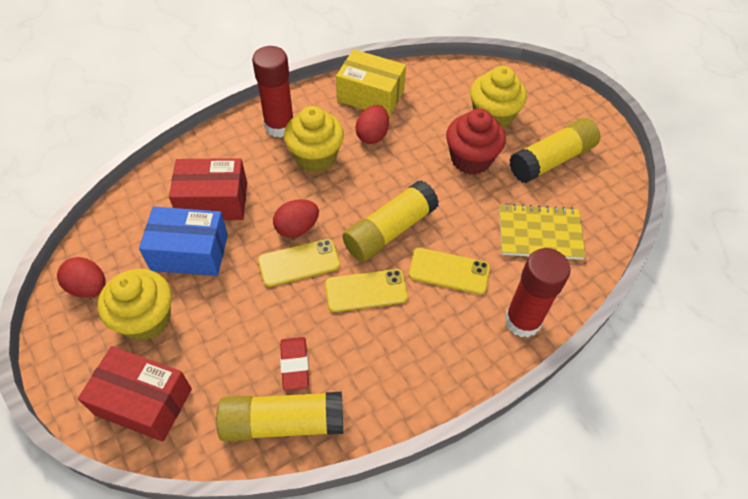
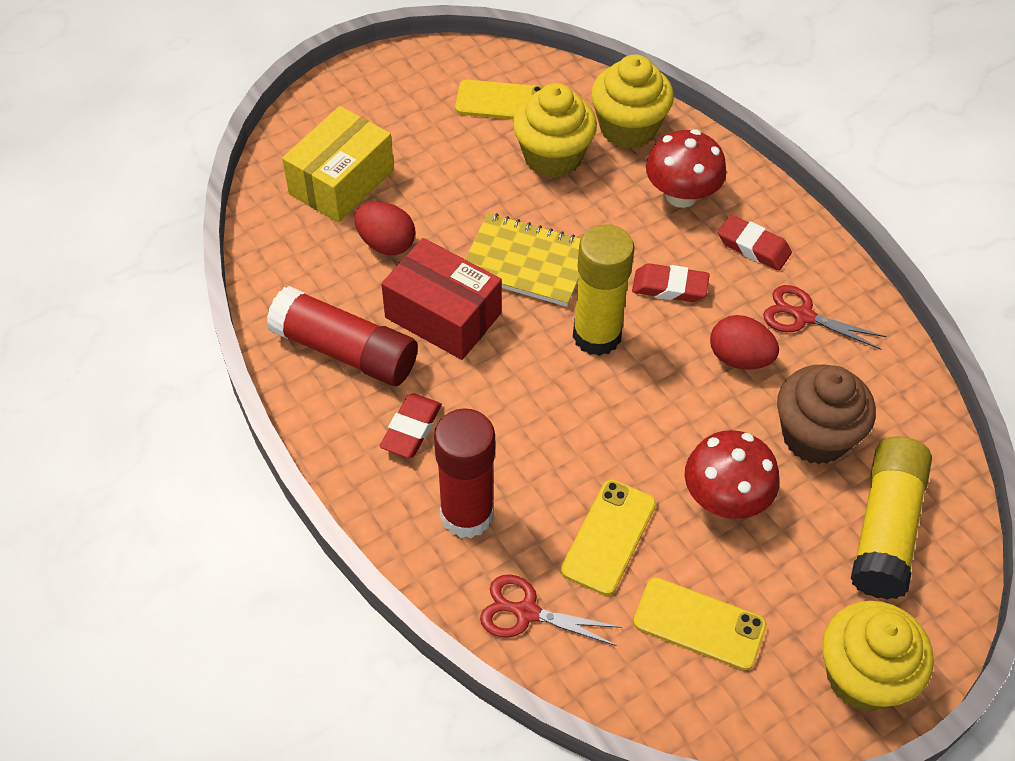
blue box: [139,207,228,276] = 1 -> none = 0
brown cupcake: none = 0 -> [777,364,876,464] = 1
red box: [78,346,192,442] [169,158,247,220] = 2 -> [381,238,502,360] = 1
red cupcake: [446,109,506,175] = 1 -> none = 0
red egg: [57,257,106,298] [273,199,319,238] [356,105,389,144] = 3 -> [354,201,415,255] [710,315,779,370] = 2
red eraser: [280,337,309,390] = 1 -> [380,393,442,458] [632,263,710,302] [718,215,792,271] = 3
red mushroom: none = 0 -> [646,129,727,208] [685,430,780,519] = 2
red scissors: none = 0 -> [480,574,622,646] [763,285,886,350] = 2
yellow glue stick: [216,392,343,442] [342,180,439,262] [509,118,600,183] = 3 -> [573,224,635,356] [851,436,932,600] = 2

